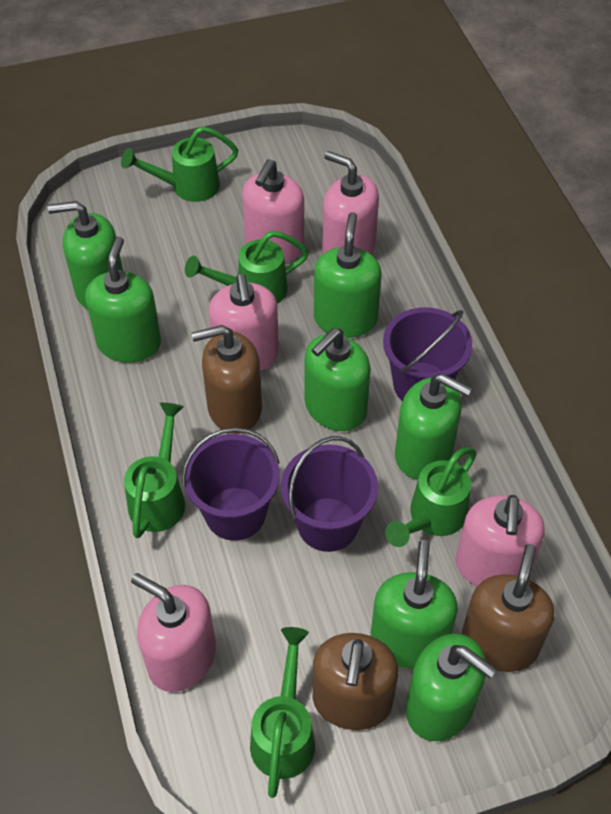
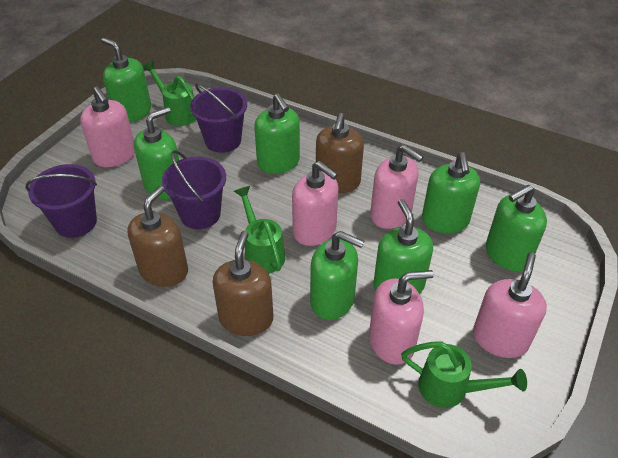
green watering can: [121,126,238,202] [124,403,185,538] [185,230,309,304] [250,627,315,798] [385,447,477,547] = 5 -> [143,61,196,126] [234,186,285,273] [401,341,527,408] = 3

